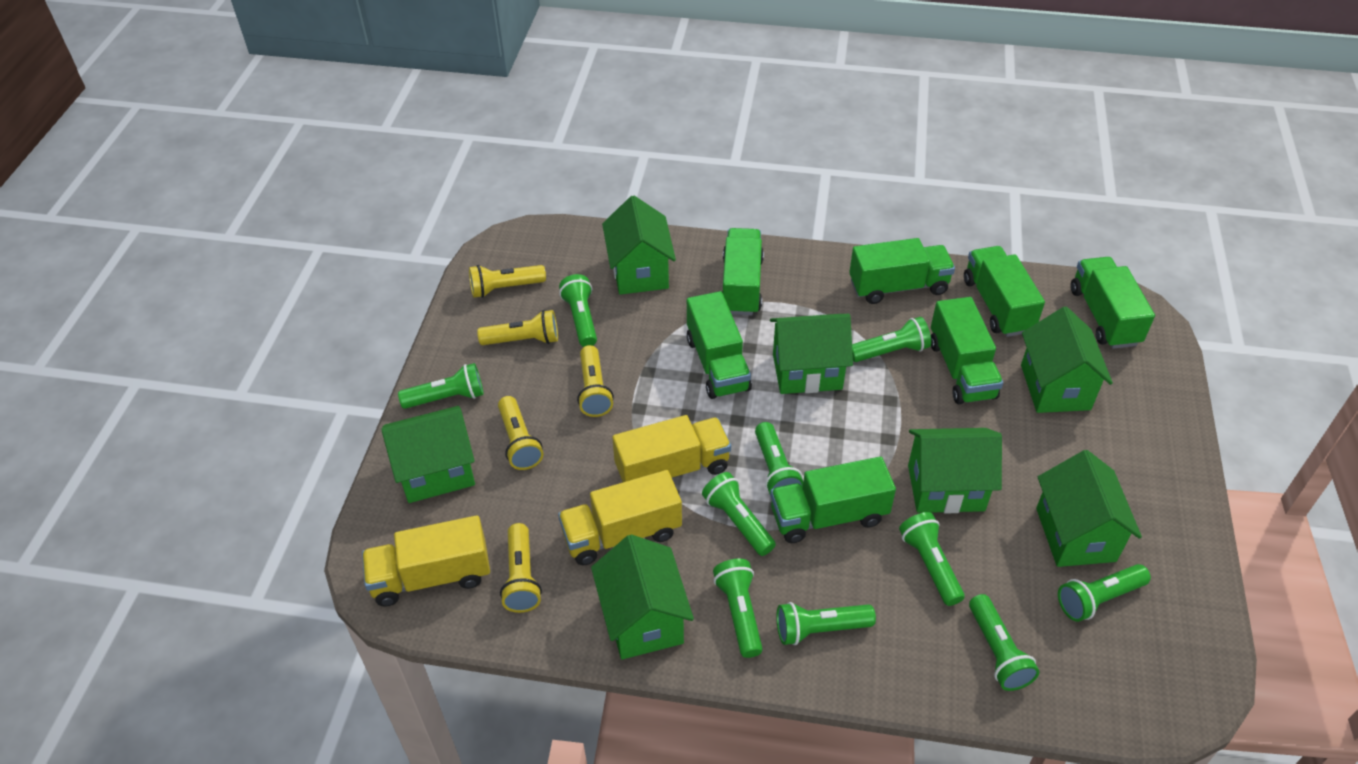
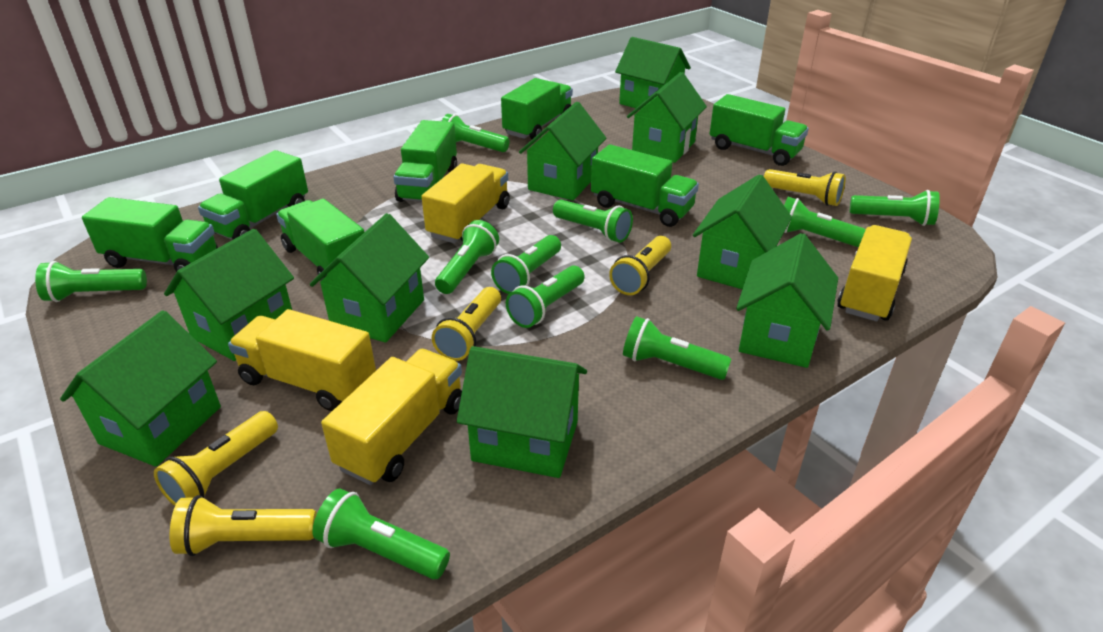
green house: [381,406,475,503] [591,535,694,659] [602,195,676,295] [770,314,853,394] [908,428,1002,514] [1021,307,1113,413] [1036,450,1142,567] = 7 -> [60,310,221,467] [164,229,294,361] [310,213,429,342] [457,346,587,478] [519,102,606,200] [615,37,691,110] [627,72,707,163] [693,174,792,289] [736,233,838,368] = 9
yellow truck: [362,515,490,607] [558,470,682,565] [612,415,731,482] = 3 -> [228,309,376,411] [321,349,462,485] [421,163,510,243] [837,225,912,321] = 4

